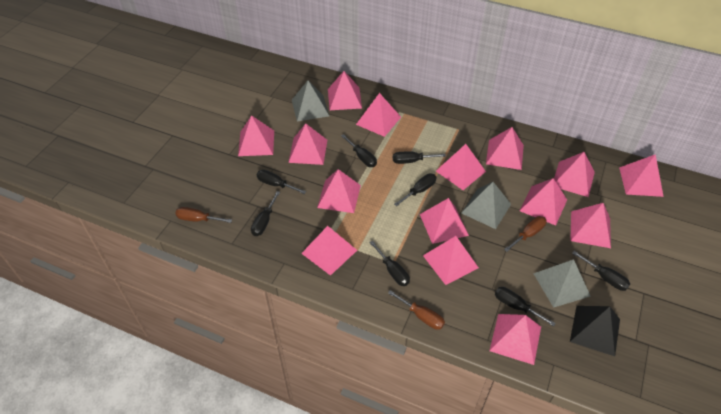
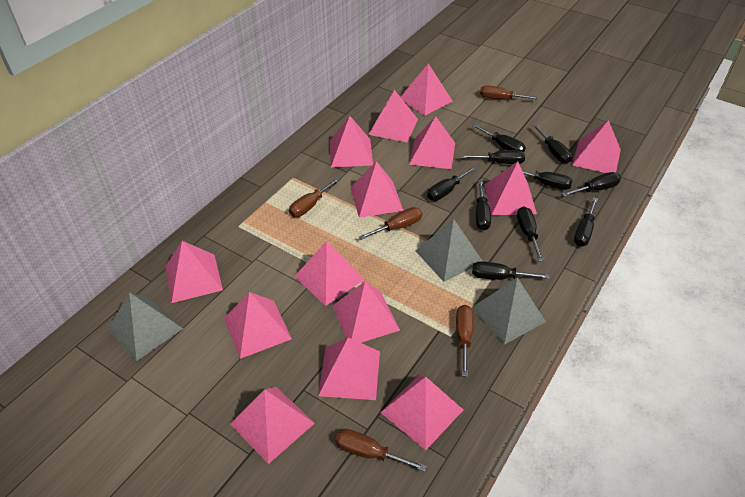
black pyramid: [570,306,620,356] = 1 -> none = 0
black screwdriver: [251,191,280,236] [256,170,306,194] [341,134,377,167] [369,241,410,286] [393,151,446,164] [394,173,436,206] [495,287,556,326] [572,251,630,291] = 8 -> [427,166,477,201] [460,150,525,164] [472,124,526,152] [472,261,550,280] [476,180,491,231] [506,167,573,190] [517,206,544,262] [532,124,572,163] [562,172,621,197] [574,197,598,247] = 10
brown screwdriver: [175,207,232,223] [388,290,445,330] [504,216,547,252] = 3 -> [289,177,340,217] [335,429,427,472] [359,207,422,240] [456,305,473,377] [480,85,538,100] = 5
pink pyramid: [238,115,274,156] [288,123,327,165] [301,226,357,276] [317,169,361,213] [328,71,362,110] [356,93,401,137] [420,198,469,244] [423,236,479,285] [436,144,486,190] [486,127,524,170] [489,314,541,365] [520,178,567,225] [554,152,595,197] [570,203,611,248] [619,154,664,197] = 15 -> [165,241,223,303] [224,292,292,359] [230,387,315,464] [294,241,365,306] [318,338,380,400] [330,116,373,167] [333,281,400,343] [350,161,403,218] [369,90,418,142] [380,375,463,450] [401,63,453,116] [409,116,455,169] [485,161,537,215] [572,120,621,173] = 14

